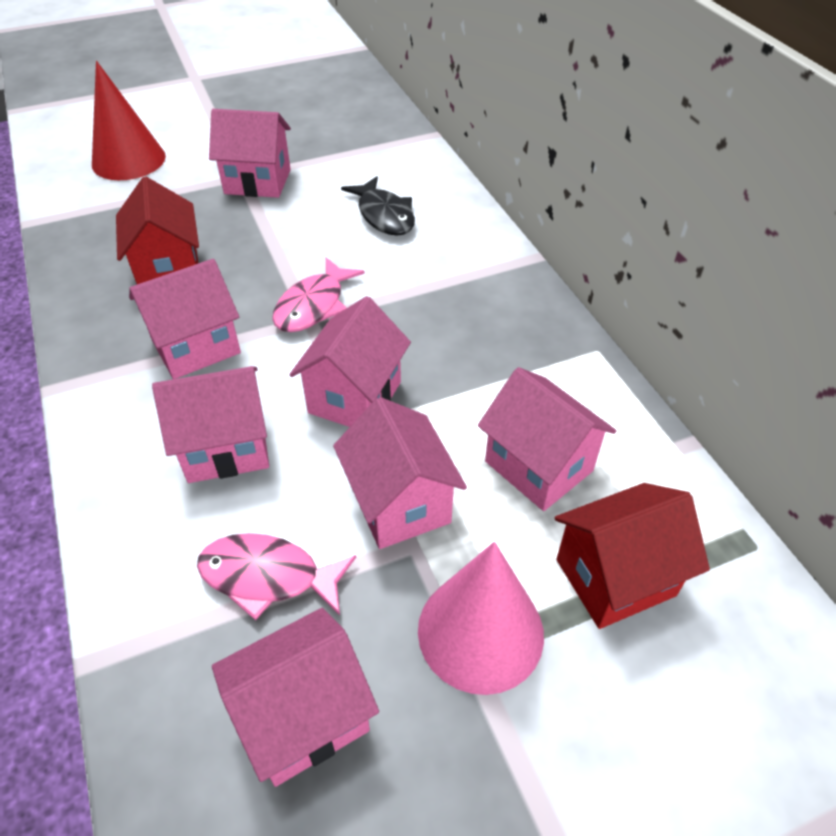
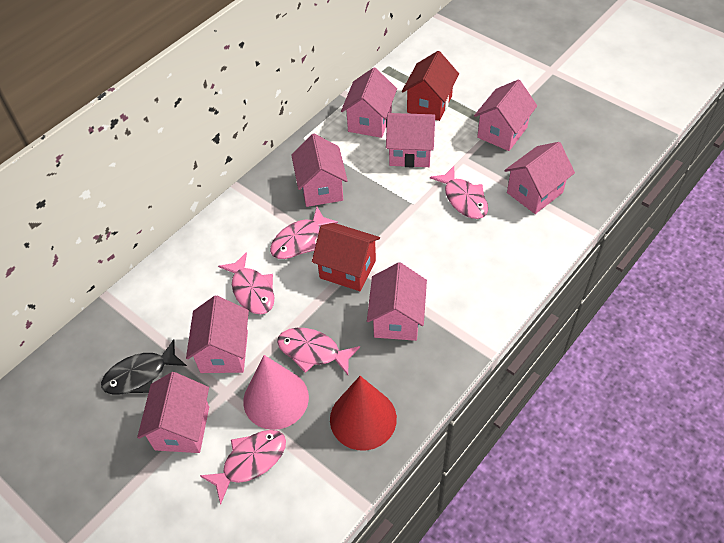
pink fish: [197,533,356,621] [272,257,365,332] = 2 -> [200,430,286,505] [218,252,274,314] [270,207,338,259] [277,328,360,375] [430,166,488,219] = 5
pink house: [129,259,241,379] [152,366,269,483] [209,109,291,198] [212,608,379,787] [289,296,411,427] [333,397,467,549] [478,367,616,511] = 7 -> [137,372,209,453] [186,296,249,373] [291,134,348,207] [341,67,397,138] [367,262,427,341] [386,113,435,167] [474,79,537,151] [504,142,575,214] = 8

